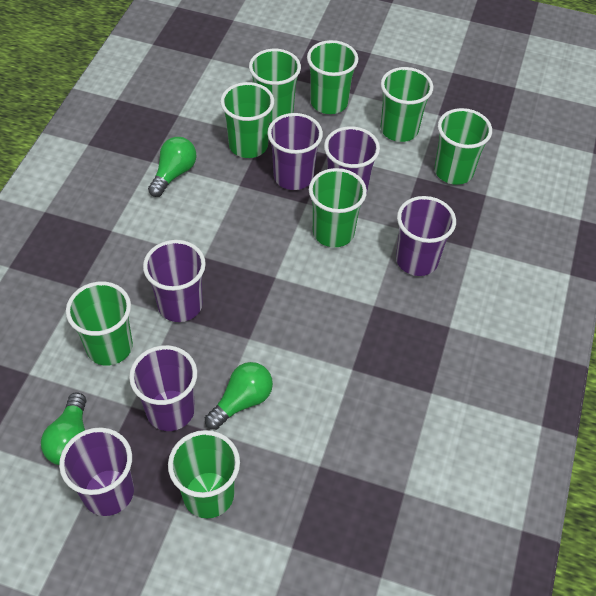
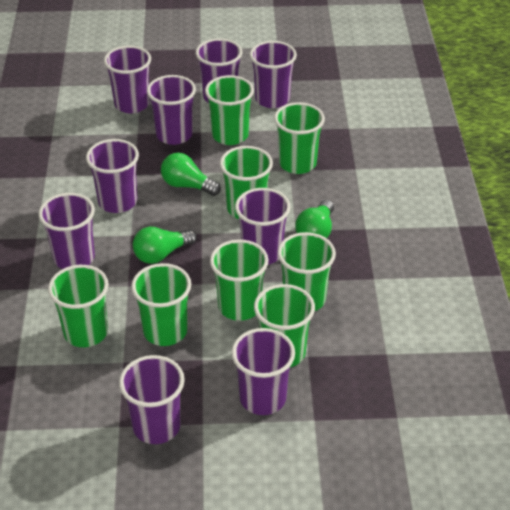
purple cup: [59,427,134,516] [129,345,197,431] [143,240,206,322] [267,113,323,190] [324,126,380,191] [396,196,456,276] = 6 -> [38,193,95,269] [86,139,139,213] [104,46,151,113] [119,355,185,444] [147,75,196,145] [196,38,242,103] [231,328,295,415] [235,188,291,265] [250,41,297,108] = 9

